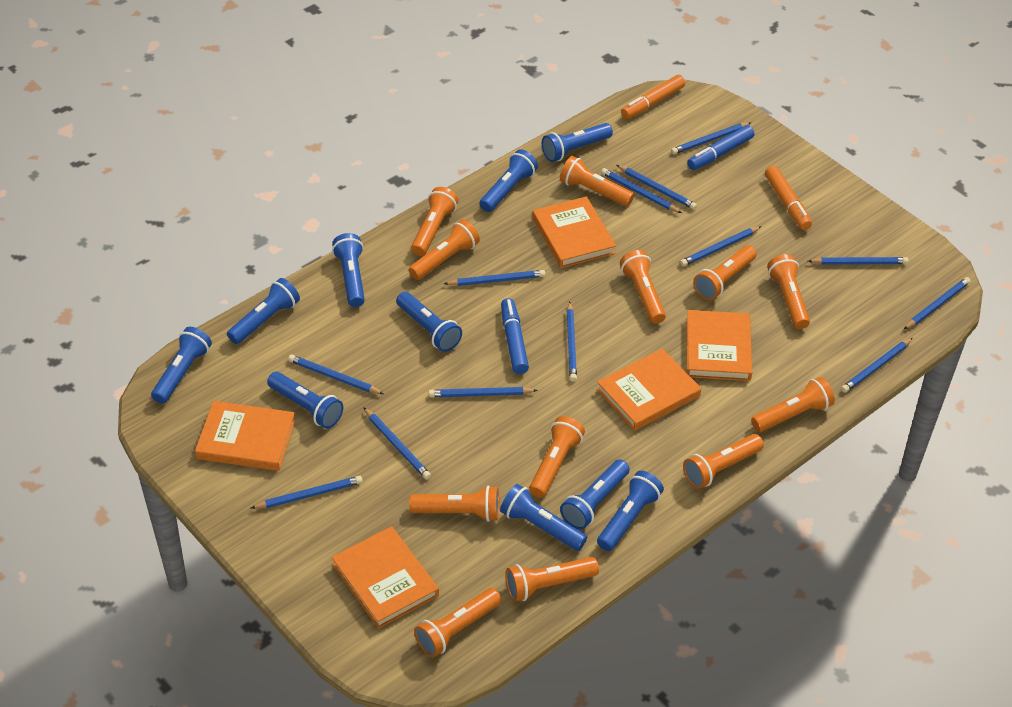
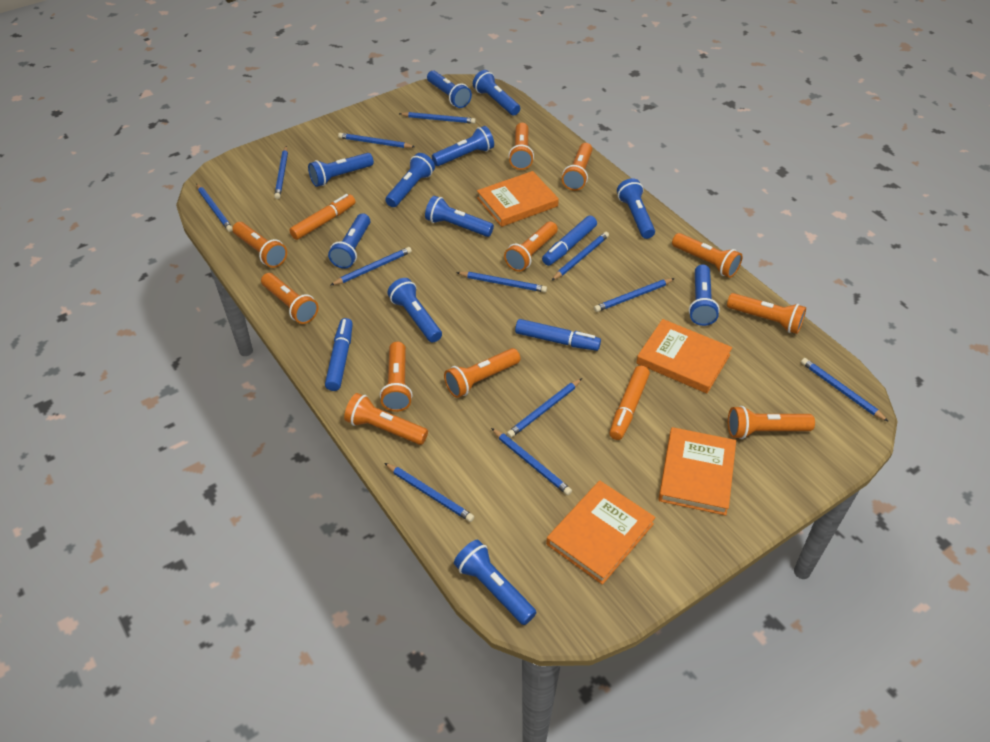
blue flashlight: [151,327,212,404] [227,278,300,344] [267,372,343,429] [332,233,365,307] [396,292,462,352] [479,149,538,212] [500,484,587,551] [542,123,613,162] [560,459,630,530] [597,471,664,551] = 10 -> [308,153,374,187] [328,213,370,269] [385,153,435,207] [387,278,442,342] [425,196,494,237] [427,71,472,108] [432,126,494,166] [454,540,536,625] [473,70,520,115] [617,178,655,239] [689,264,720,326] = 11
blue marker: [501,298,529,374] [687,125,754,170] = 2 -> [325,318,353,391] [515,319,601,351] [542,215,597,266] = 3
blue pencil: [250,476,363,509] [288,355,384,394] [363,407,431,479] [429,387,538,397] [444,270,545,286] [566,301,577,382] [601,168,682,213] [616,165,697,210] [671,123,751,154] [680,226,762,266] [808,257,908,265] [841,338,913,393] [904,277,971,329] = 13 -> [196,183,233,232] [274,146,288,199] [331,247,412,285] [338,133,415,148] [384,463,474,522] [399,112,476,124] [456,272,547,292] [491,428,572,495] [507,378,582,438] [551,232,609,281] [594,278,675,312] [801,358,889,422] = 12
orange book: [195,401,296,471] [332,526,439,629] [532,196,616,268] [597,348,701,431] [687,310,752,381] = 5 -> [477,171,559,227] [546,481,656,585] [636,319,732,393] [659,427,736,516] = 4
orange flashlight: [409,220,480,280] [409,486,499,522] [411,187,458,256] [414,588,501,657] [505,557,599,602] [529,416,585,498] [560,156,634,206] [620,250,666,324] [683,434,764,489] [693,245,756,300] [751,377,835,432] [767,254,810,329] = 12 -> [232,222,287,268] [261,273,319,324] [344,393,428,445] [380,342,413,412] [444,348,520,398] [504,221,558,272] [508,123,534,170] [562,143,593,191] [672,233,742,278] [727,293,806,334] [728,406,815,439] = 11

